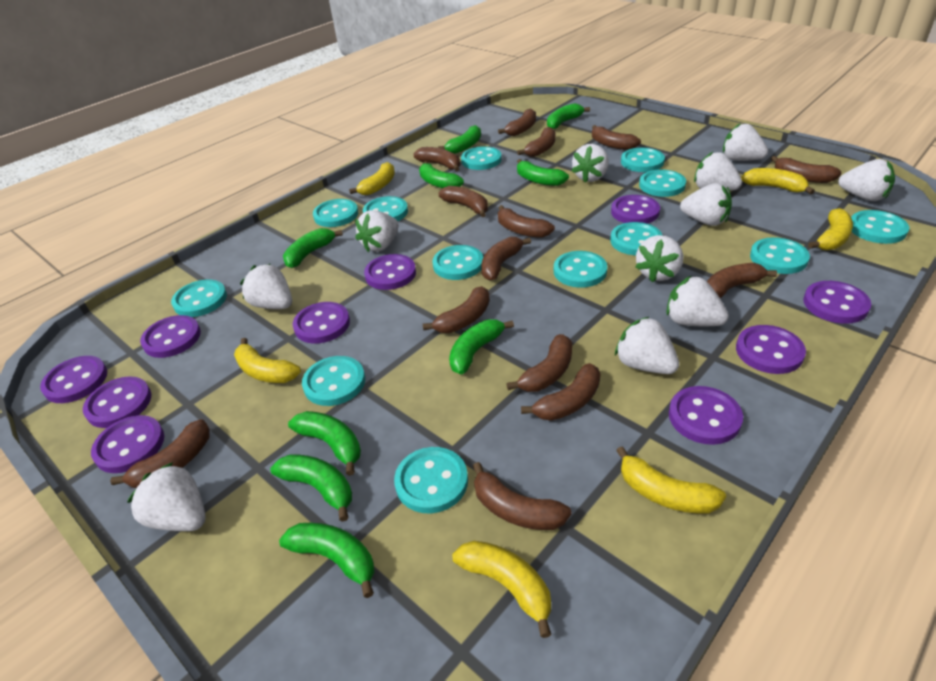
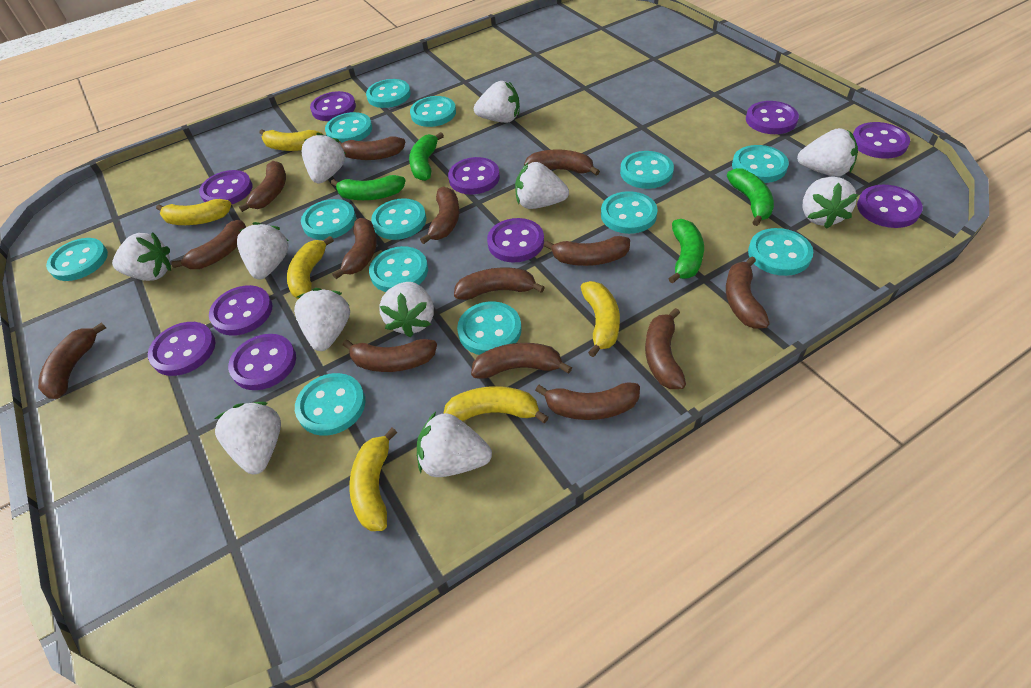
green banana: [270,455,352,522] [279,523,374,598] [283,228,343,268] [288,411,361,476] [419,161,464,188] [438,125,481,154] [449,319,514,374] [517,159,569,186] [547,103,590,129] = 9 -> [331,175,406,200] [409,132,444,181] [668,219,704,283] [727,168,774,226] = 4

